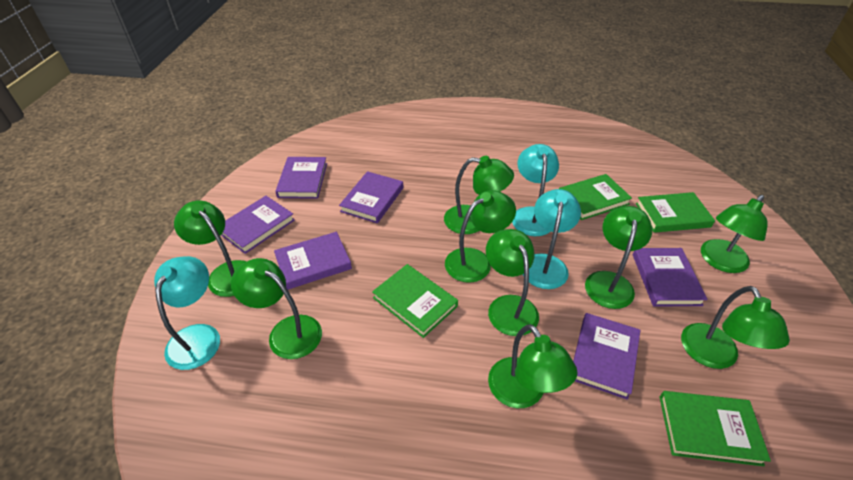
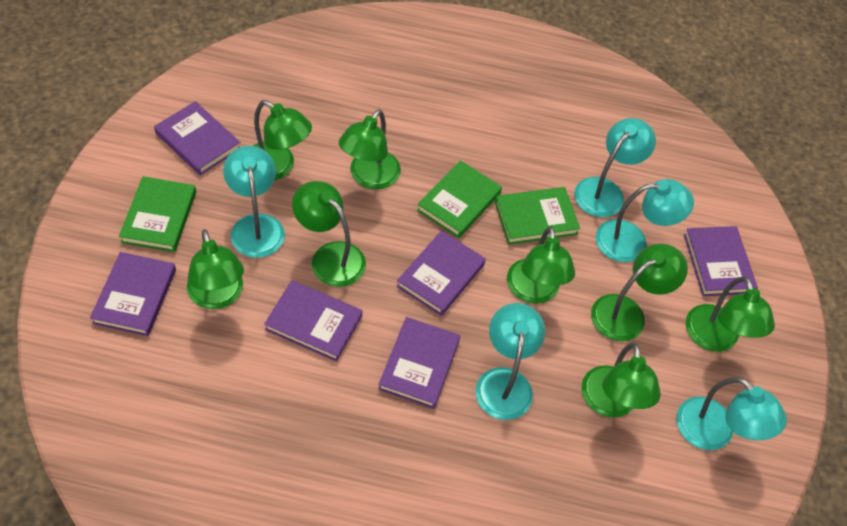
green book: [372,264,458,338] [559,174,632,220] [636,192,715,233] [659,391,771,466] = 4 -> [119,176,196,252] [417,160,502,238] [495,187,580,245] = 3
green lamp: [174,200,247,297] [231,258,322,359] [444,156,514,234] [445,190,516,283] [486,229,539,336] [488,324,578,408] [585,206,652,309] [681,286,790,369] [701,195,768,273] = 9 -> [187,229,244,309] [253,100,312,181] [292,181,366,287] [339,109,401,189] [507,226,575,304] [581,343,661,418] [591,244,688,341] [686,277,775,352] = 8
turquoise lamp: [154,256,220,370] [512,144,559,236] [523,189,581,289] = 3 -> [223,146,285,258] [476,303,545,420] [574,118,656,217] [596,179,694,262] [676,377,787,450] = 5

